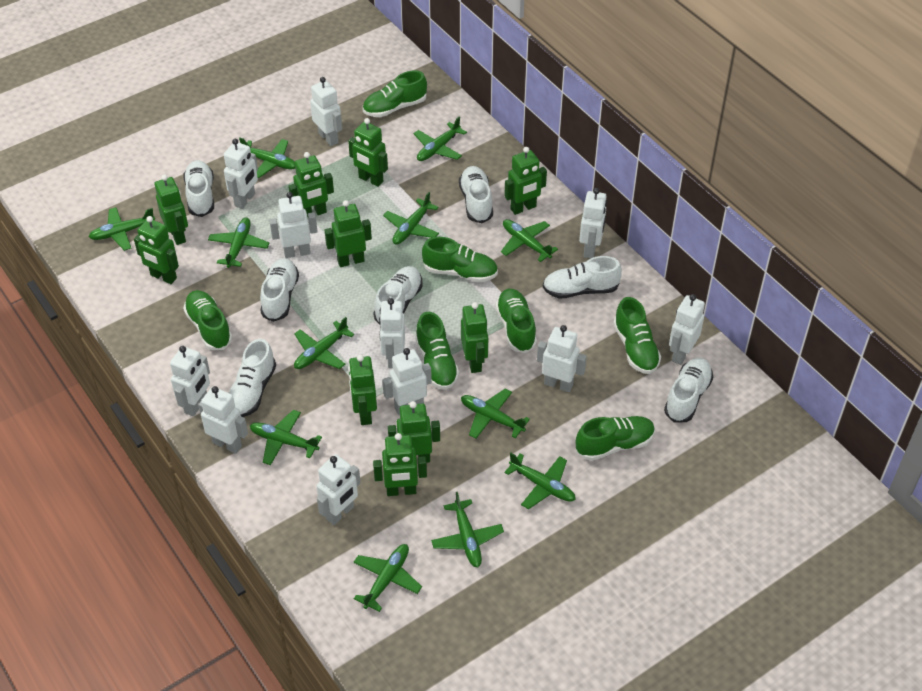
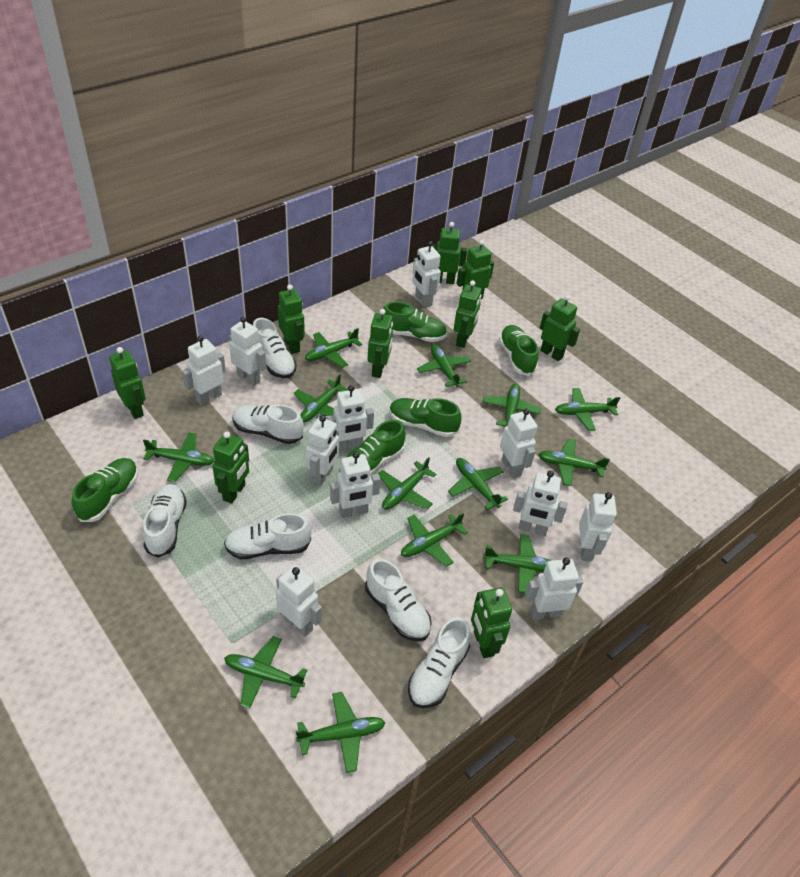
green plane: [89,207,155,251] [208,218,269,268] [239,138,295,178] [250,410,322,465] [294,317,354,369] [353,544,422,612] [383,192,439,245] [414,117,467,161] [431,492,504,567] [461,389,530,439] [501,219,558,262] [504,453,576,509] = 12 -> [143,432,215,482] [224,636,307,709] [293,374,348,423] [296,692,386,773] [305,328,362,368] [378,457,436,510] [401,513,468,567] [417,345,471,387] [448,458,508,510] [483,384,541,427] [483,534,552,593] [538,438,610,486] [555,388,620,431] = 13
green robot: [134,216,179,284] [155,174,188,245] [288,152,334,217] [324,200,372,267] [348,118,388,187] [348,355,377,425] [373,433,427,496] [388,401,440,463] [461,302,488,373] [504,147,547,215] = 10 -> [109,347,146,419] [212,431,249,504] [278,284,305,354] [367,309,393,378] [432,222,467,284] [454,280,482,348] [457,240,494,300] [471,587,512,658] [540,295,580,361] = 9
green shoe: [183,290,232,350] [363,70,427,117] [415,312,459,390] [422,237,498,282] [495,289,537,353] [576,416,655,461] [613,297,661,374] = 7 -> [72,458,138,522] [345,420,406,476] [384,302,447,342] [390,398,462,437] [499,325,539,376] = 5
white shoe: [183,160,214,217] [229,339,276,417] [260,258,299,322] [373,266,423,324] [459,166,493,223] [543,256,622,299] [664,357,713,423] = 7 -> [143,484,187,558] [224,513,312,559] [232,405,304,444] [253,318,297,378] [365,559,432,642] [408,617,471,708] = 6

